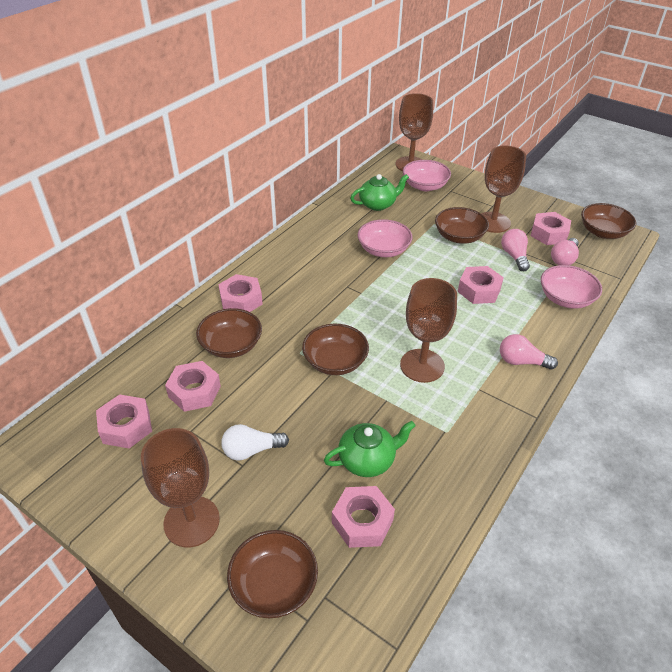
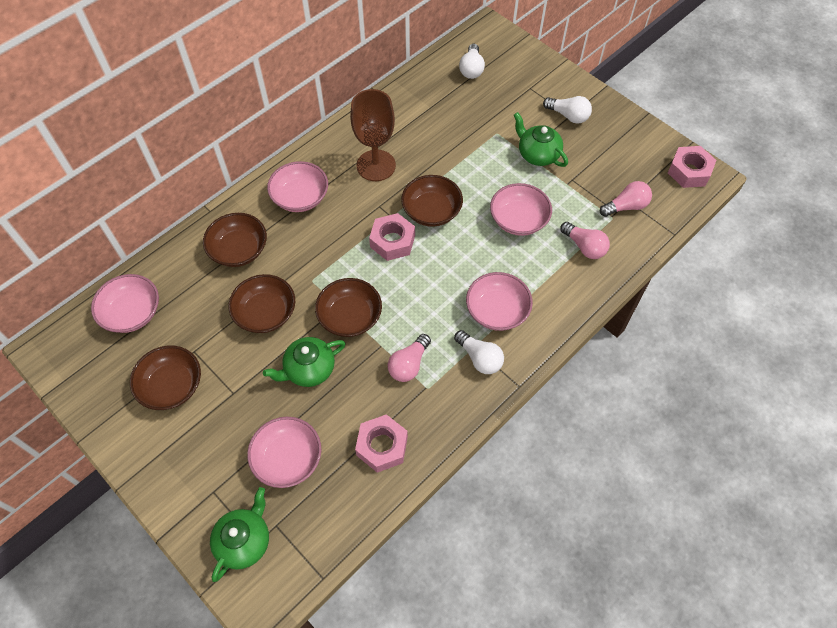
brown goblet: [141,428,220,547] [396,93,433,171] [400,278,457,383] [481,145,526,233] = 4 -> [350,89,396,181] = 1
green teapot: [324,421,416,477] [350,174,409,211] = 2 -> [210,487,269,582] [263,337,346,387] [514,112,568,167] = 3
pink bowl: [357,219,413,257] [403,160,451,191] [541,265,602,309] = 3 -> [91,274,159,333] [247,417,321,488] [267,161,328,212] [466,272,533,331] [490,183,552,236] = 5
pink nut: [96,394,152,448] [165,361,221,412] [218,274,263,312] [332,486,395,548] [458,266,504,304] [531,212,571,245] = 6 -> [355,414,408,473] [369,213,415,261] [668,146,716,188] = 3
white light bulb: [221,424,289,460] = 1 -> [454,330,504,374] [459,44,485,79] [543,96,592,124] = 3

